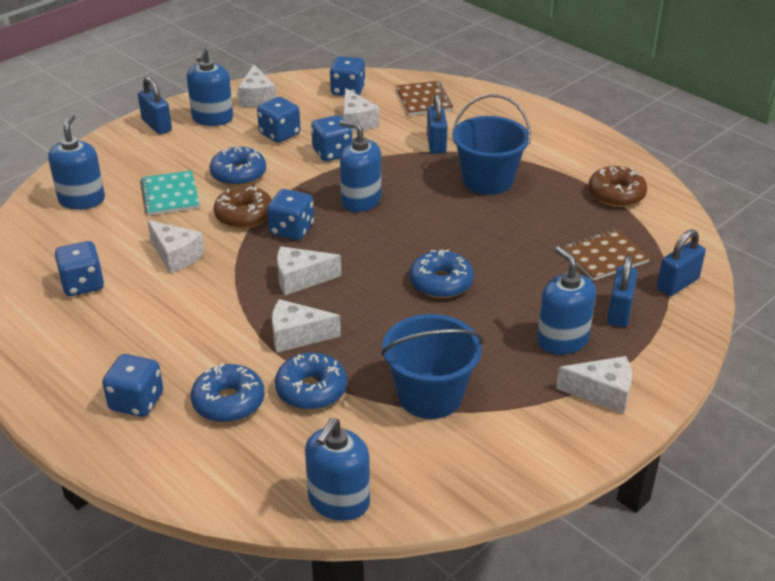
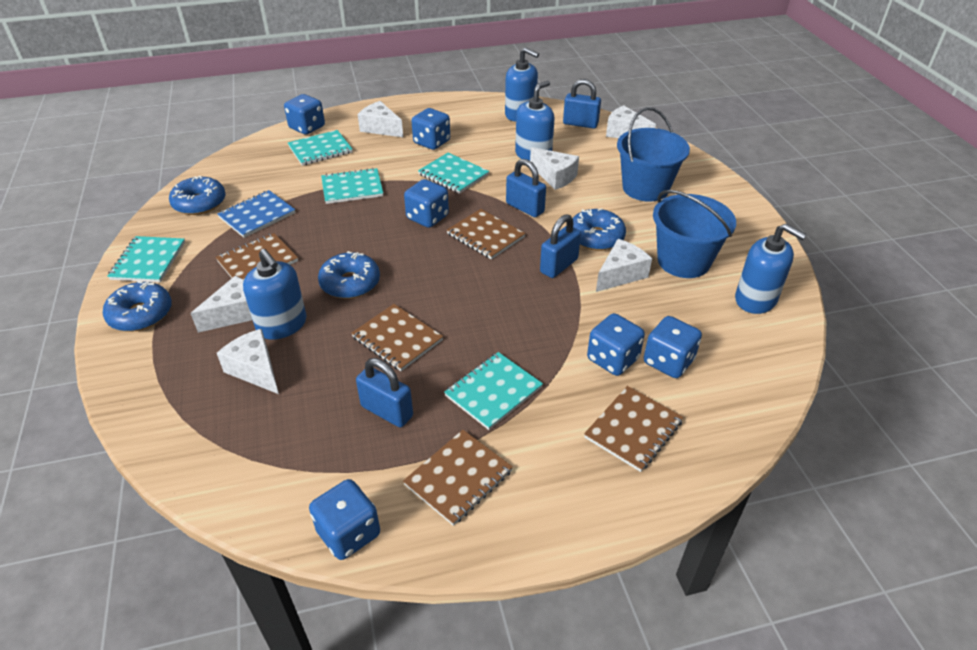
blue notebook: none = 0 -> [217,190,295,238] = 1
blue soap dispenser: [48,114,105,210] [187,47,233,126] [305,418,370,521] [339,120,381,212] [537,246,596,355] = 5 -> [243,249,307,340] [505,47,539,121] [515,81,554,161] [735,223,807,314] = 4
brown donut: [214,186,272,229] [588,166,647,207] = 2 -> none = 0
brown notebook: [396,81,453,116] [562,229,650,281] = 2 -> [216,233,298,280] [351,304,443,371] [403,430,513,526] [447,209,526,259] [584,386,683,472] = 5
turquoise notebook: [140,170,200,216] = 1 -> [107,236,185,282] [288,130,353,166] [321,168,383,204] [418,153,489,194] [444,352,543,430] = 5

